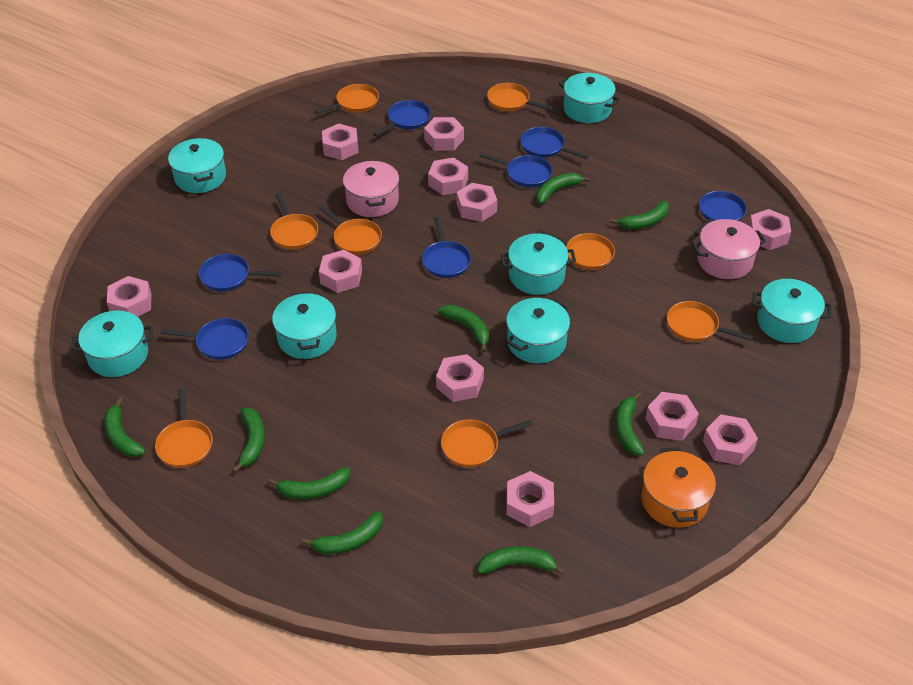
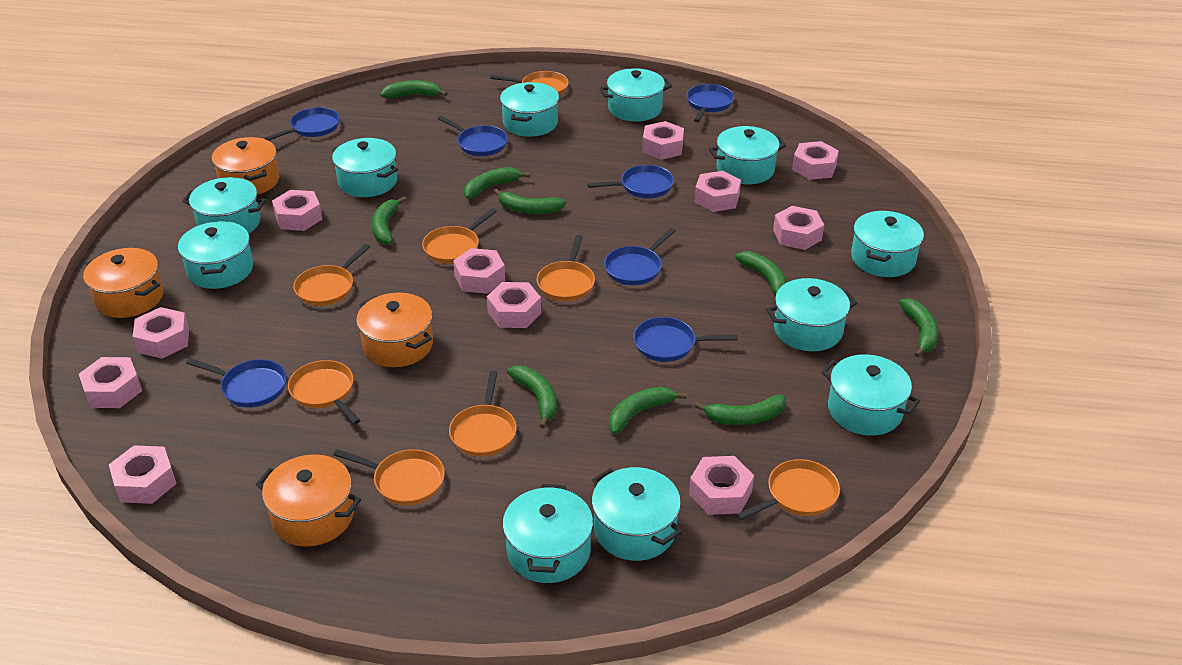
orange pot: [641,447,716,528] = 1 -> [83,248,164,318] [212,137,280,195] [256,454,361,547] [356,293,433,367] = 4
pink pot: [343,160,399,217] [692,219,766,279] = 2 -> none = 0
turquoise pot: [72,311,153,377] [168,138,226,193] [272,291,337,359] [500,234,576,295] [506,298,570,363] [559,73,620,123] [752,279,831,343] = 7 -> [178,221,253,289] [182,177,266,234] [332,138,398,197] [500,82,559,137] [502,484,593,583] [592,467,682,561] [599,68,672,122] [709,126,786,184] [766,278,857,351] [821,354,920,436] [851,211,924,277] = 11

